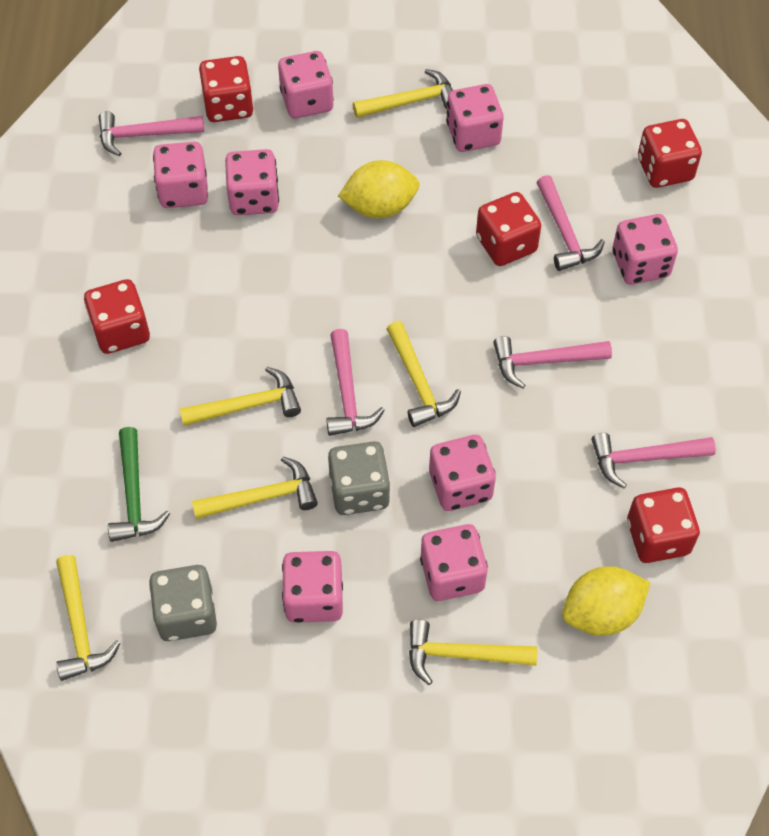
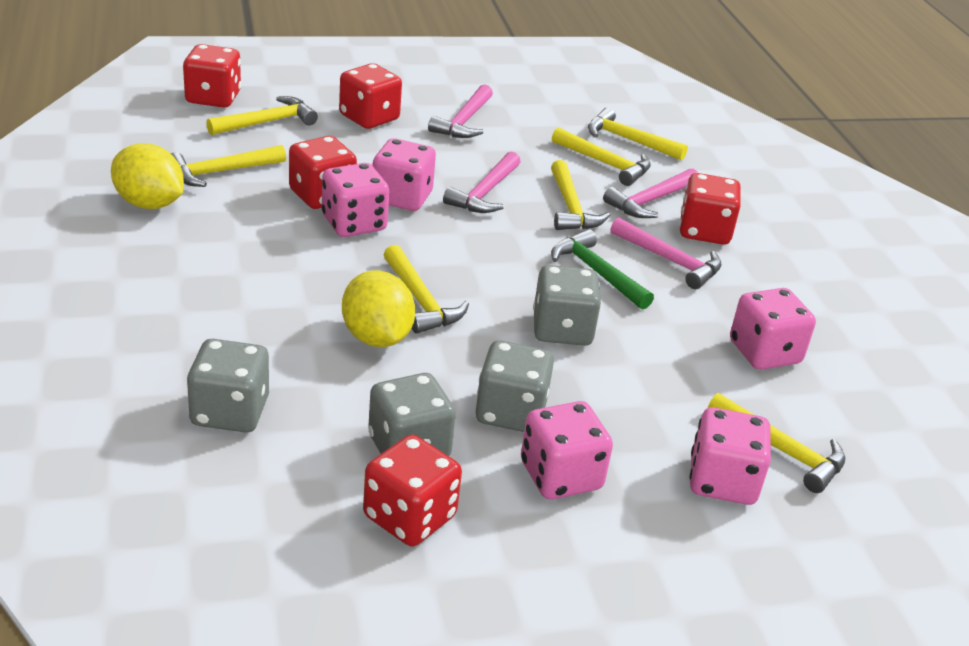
grey dice: [149,565,217,641] [328,441,390,515] = 2 -> [187,339,269,433] [368,373,456,456] [475,340,554,432] [533,265,601,346] = 4
pink dice: [153,142,208,208] [225,149,279,215] [278,51,334,119] [282,551,343,623] [420,524,488,601] [429,435,496,511] [446,84,504,152] [612,214,678,285] = 8 -> [322,163,389,237] [373,138,436,211] [521,401,613,500] [689,407,771,505] [730,288,816,370] = 5
pink hammer: [99,111,204,156] [326,329,385,436] [493,336,612,389] [537,175,605,271] [592,433,716,488] = 5 -> [428,84,493,138] [443,151,521,213] [603,168,698,218] [611,217,722,289] = 4
yellow hammer: [56,555,121,681] [180,367,301,426] [192,456,318,519] [353,69,453,118] [387,321,461,427] [409,620,537,685] = 6 -> [171,145,286,187] [206,96,318,135] [383,245,469,334] [551,160,610,230] [552,127,651,186] [588,108,688,161] [708,393,845,493] = 7

